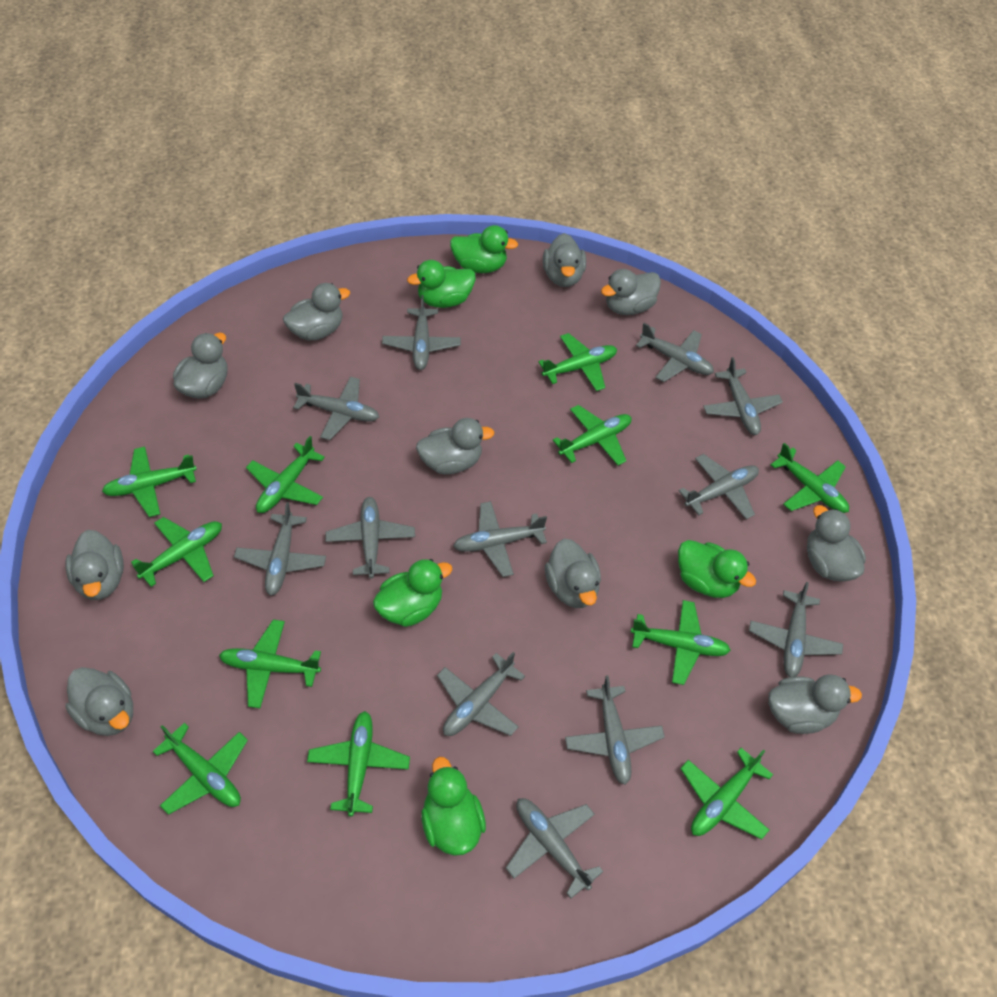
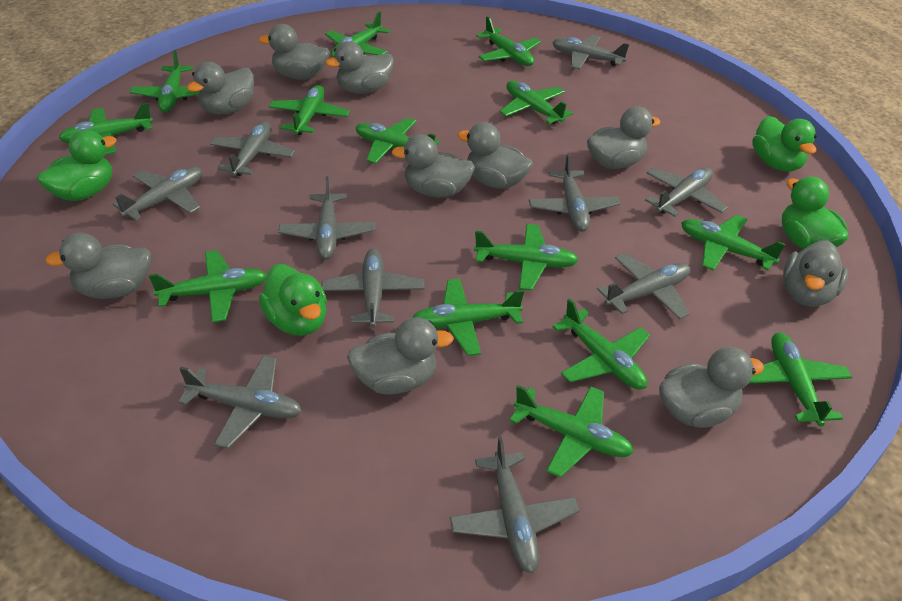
green duck: [373,559,453,627] [407,260,476,308] [421,757,486,856] [450,225,518,273] [678,540,756,598] = 5 -> [37,130,117,201] [259,264,327,336] [752,116,817,172] [782,177,848,249] = 4
green plane: [102,447,197,517] [131,517,222,587] [153,723,248,815] [219,620,321,708] [246,436,325,513] [307,711,410,817] [538,333,617,391] [553,405,631,466] [631,600,731,685] [680,748,773,840] [771,443,849,513] = 11 -> [59,103,153,155] [130,50,200,112] [149,250,267,323] [269,85,350,135] [325,11,390,57] [355,118,439,163] [413,279,524,356] [474,224,578,290] [476,16,541,66] [500,81,573,124] [509,385,634,478] [552,298,650,390] [681,215,786,271] [748,332,852,427] = 14
grey plane: [234,502,326,596] [293,377,379,440] [325,497,415,578] [382,295,461,370] [437,652,525,736] [453,501,547,577] [506,798,604,898] [565,675,665,785] [636,323,714,382] [678,454,759,519] [703,357,783,435] [749,582,843,677] = 12 -> [113,167,202,221] [178,356,302,449] [210,121,295,176] [278,176,375,259] [322,249,424,328] [450,436,580,573] [529,154,620,232] [552,35,629,69] [597,253,690,319] [645,167,728,217] = 10

